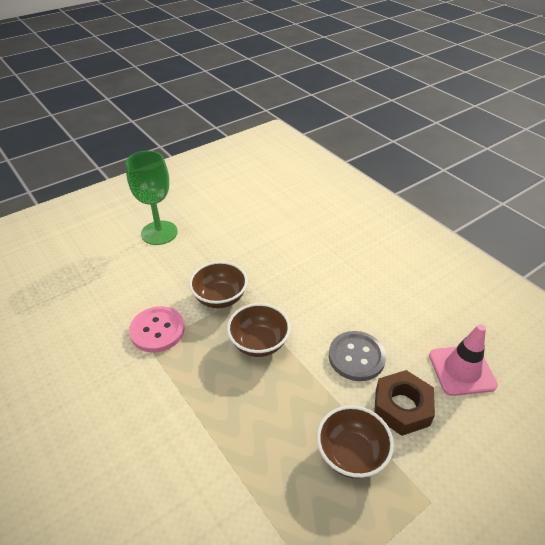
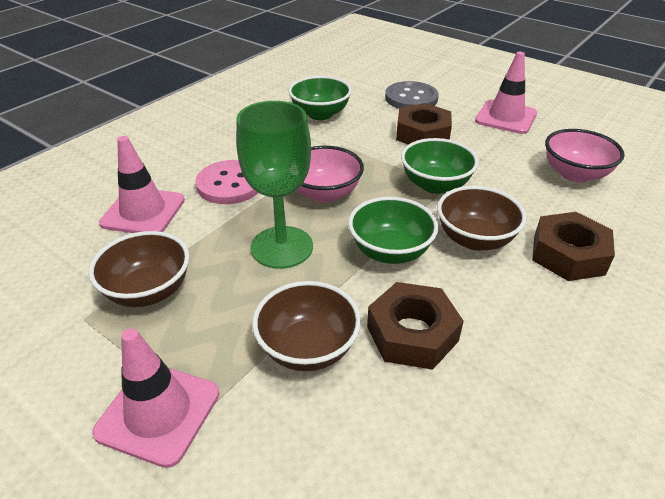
brown nut: [374,370,435,436] = 1 -> [367,282,464,370] [396,103,452,145] [532,212,615,281] = 3
green bowl: none = 0 -> [288,76,352,120] [348,197,438,264] [401,138,479,194] = 3
pink bowl: none = 0 -> [297,146,364,203] [545,129,625,183] = 2
pink traffic cone: [429,324,498,396] = 1 -> [92,328,219,468] [99,136,185,233] [475,52,537,134] = 3

